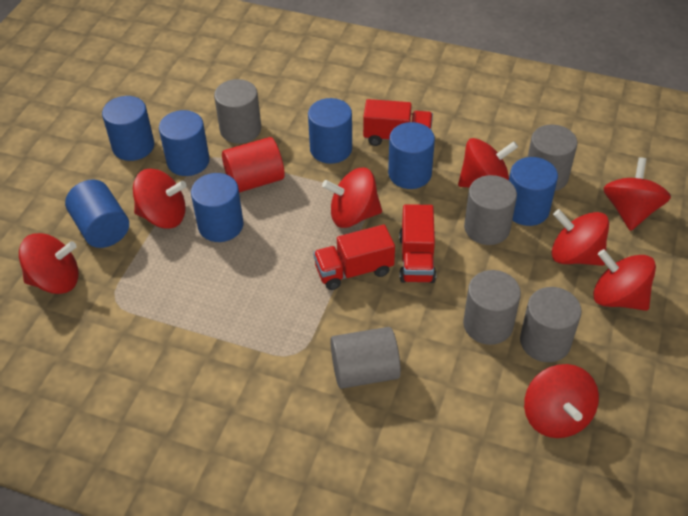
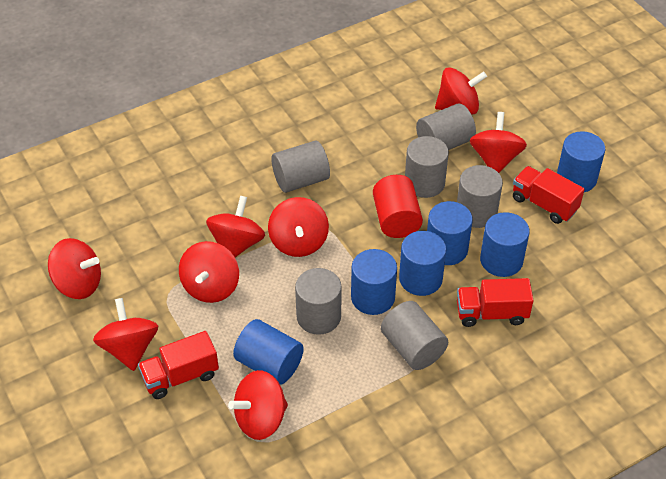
blue cylinder: [65,180,129,248] [102,96,154,161] [159,110,210,176] [191,173,244,242] [308,98,352,164] [388,122,435,189] [509,157,558,226] = 7 -> [233,319,304,385] [351,249,397,315] [399,231,446,296] [427,201,473,265] [480,212,530,277] [557,131,605,192] = 6

